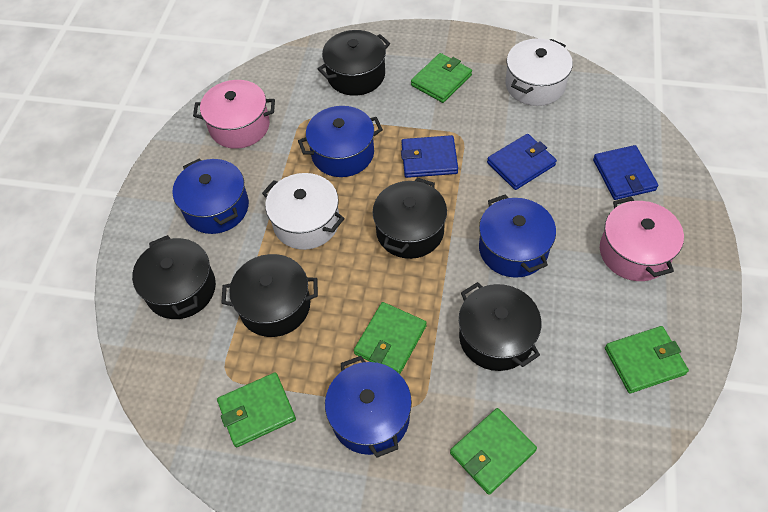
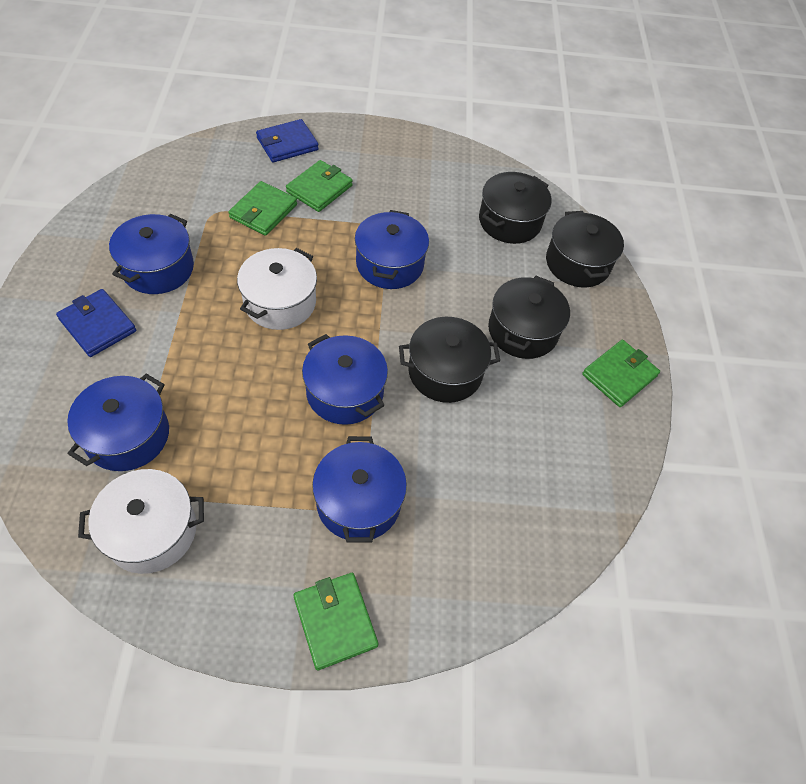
black pot: [132,235,216,319] [221,254,318,337] [318,30,390,96] [373,178,447,259] [459,282,541,371] = 5 -> [399,317,500,403] [479,172,552,244] [488,276,570,359] [546,211,624,287] = 4
blue pot: [172,158,249,234] [298,106,383,177] [325,356,412,458] [479,194,556,278] = 4 -> [67,374,169,471] [109,214,194,294] [302,334,388,425] [312,436,407,543] [355,210,429,289] = 5
blue wallet: [401,135,458,178] [487,134,557,190] [593,145,658,200] = 3 -> [56,289,136,357] [256,119,319,163] = 2
green wallet: [217,372,296,447] [354,302,427,374] [411,53,472,103] [450,408,537,495] [605,326,689,393] = 5 -> [228,181,297,236] [286,160,353,212] [293,573,378,670] [582,340,660,407] = 4
pink pot: [193,80,275,149] [600,197,684,281] = 2 -> none = 0

